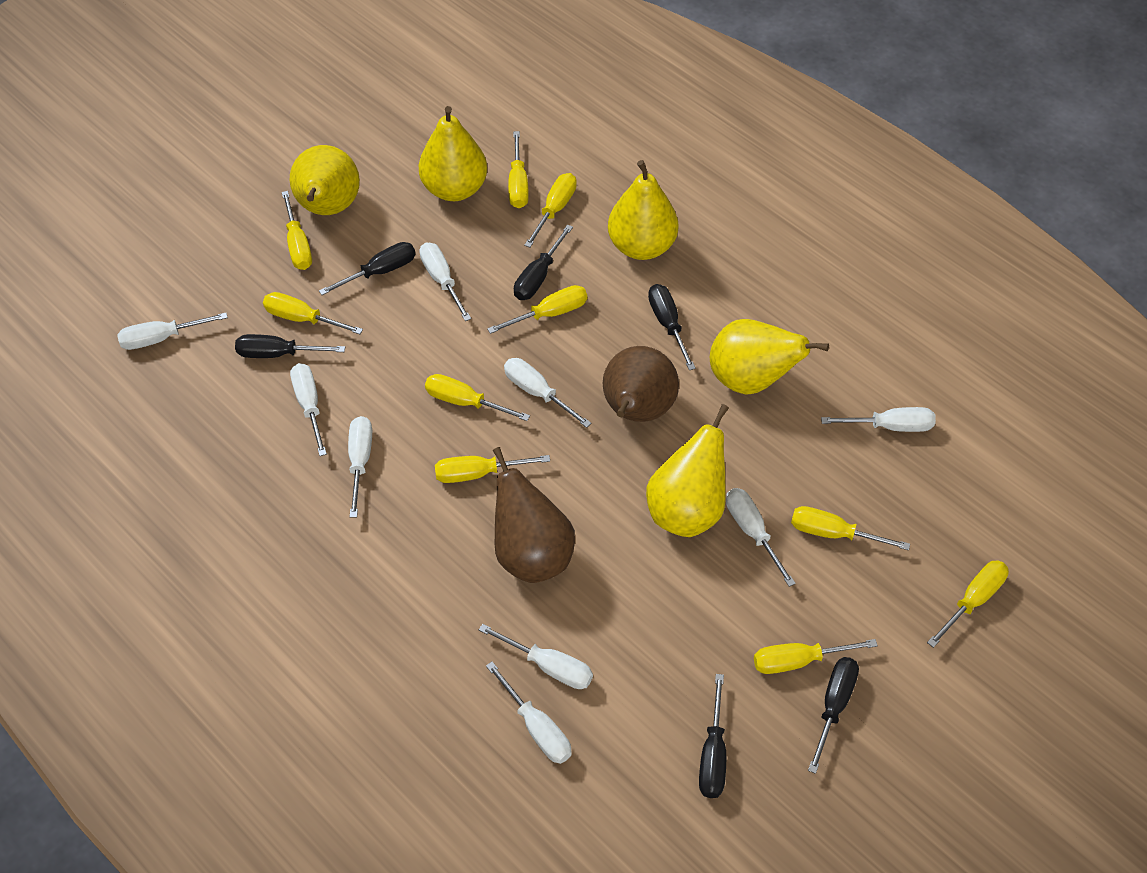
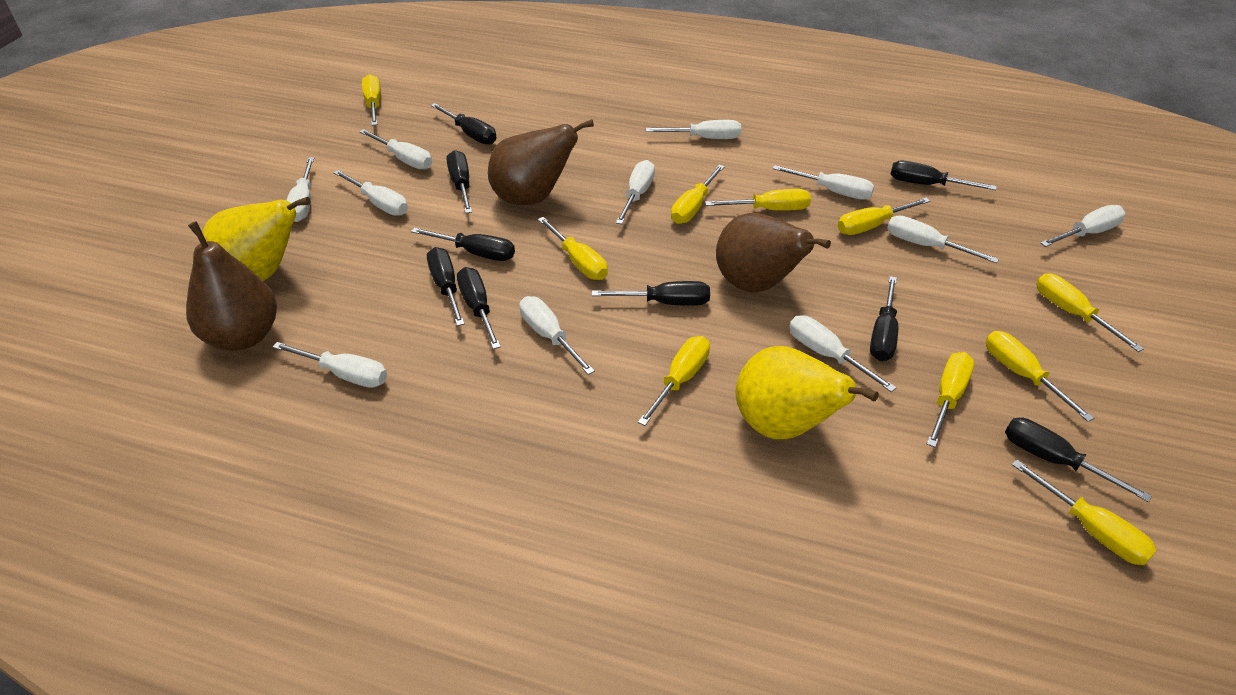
black screwdriver: [235,334,345,358] [319,242,415,295] [514,225,573,300] [648,284,696,370] [699,674,726,798] [808,657,859,774] = 6 -> [411,227,515,261] [427,247,465,326] [431,103,497,145] [446,150,472,213] [457,267,501,349] [591,281,710,306] [870,276,898,361] [890,161,997,190] [1005,418,1152,502] = 9
brown pear: [493,447,575,583] [603,346,679,422] = 2 -> [186,221,277,351] [488,119,594,205] [716,213,831,293] = 3
white screwdriver: [117,313,228,350] [290,363,327,456] [348,416,372,518] [419,242,471,321] [479,624,593,689] [486,662,572,764] [504,358,592,428] [726,488,796,587] [821,407,936,432] = 9 -> [272,342,387,388] [287,157,314,222] [333,170,408,216] [359,129,432,169] [519,296,595,375] [616,160,655,224] [646,120,741,139] [772,165,874,200] [789,315,897,392] [887,216,999,263] [1040,205,1125,247] = 11
yellow pear: [290,145,360,215] [419,106,487,201] [608,160,678,260] [646,404,729,537] [710,319,829,394] = 5 -> [202,197,311,281] [735,346,879,439] = 2

